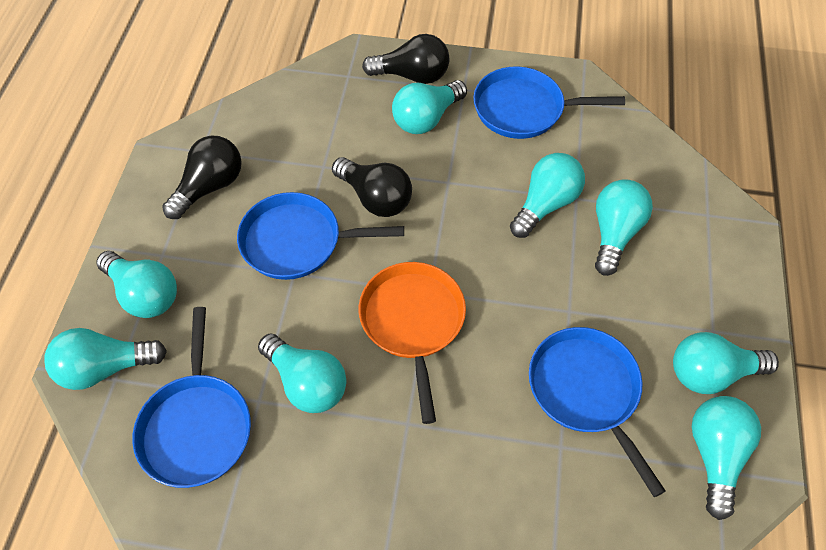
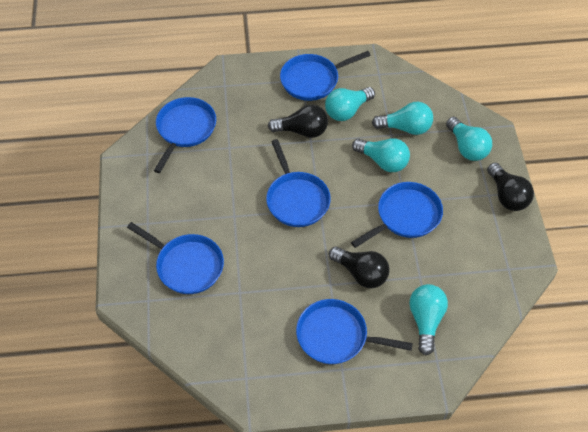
blue pan: [132,307,251,488] [237,192,404,280] [473,67,625,139] [529,327,665,497] = 4 -> [127,222,224,294] [154,97,216,173] [266,139,331,227] [280,51,371,101] [296,299,413,364] [351,182,443,248] = 6
orange pan: [359,262,466,424] = 1 -> none = 0
turquoise light bulb: [44,328,167,390] [97,251,177,318] [258,333,346,413] [392,80,467,134] [510,153,585,238] [595,179,653,276] [673,332,779,394] [692,396,761,520] = 8 -> [325,87,375,121] [352,138,410,172] [372,102,433,135] [409,284,448,355] [446,117,492,161] = 5

